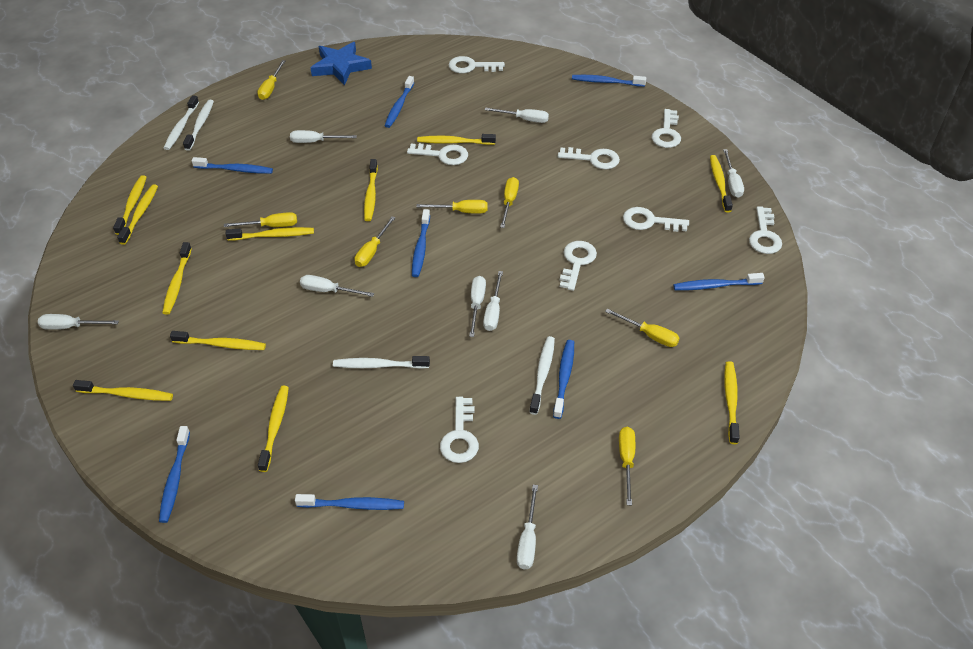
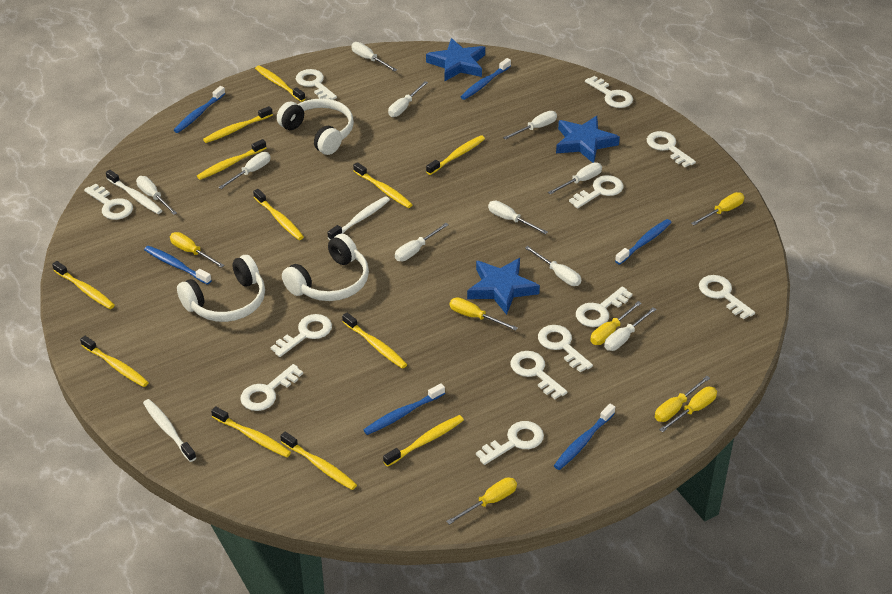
blue star: [311,42,372,85] = 1 -> [426,38,485,81] [467,258,540,315] [556,116,620,163] = 3
blue toothbrush: [159,426,190,523] [192,157,273,174] [295,494,404,510] [385,76,414,128] [412,209,430,277] [553,340,574,419] [572,75,646,87] [673,273,765,290] = 8 -> [144,246,212,285] [174,86,225,133] [363,383,445,435] [460,58,511,100] [554,404,615,470] [615,219,672,264] = 6
white headphones: none = 0 -> [177,255,265,322] [277,98,354,155] [282,234,369,301] = 3
white key: [407,143,468,165] [440,397,479,463] [449,56,505,73] [558,147,620,169] [560,241,597,291] [623,207,689,232] [652,109,681,148] [749,206,782,254] = 8 -> [84,183,133,220] [240,364,303,411] [271,314,332,357] [296,69,337,100] [476,421,544,465] [510,351,567,399] [538,325,593,372] [569,175,623,209] [576,287,632,327] [585,76,633,108] [647,131,696,167] [699,275,755,319] = 12
white screwdriver: [38,314,119,330] [290,130,357,143] [300,275,374,297] [469,276,486,337] [483,271,503,331] [485,107,549,123] [517,485,538,570] [723,149,744,198] = 8 -> [136,176,177,215] [218,152,271,189] [351,42,397,72] [388,81,428,117] [395,223,449,261] [488,201,548,234] [503,111,557,140] [525,246,581,286] [548,163,602,195] [604,307,656,351] = 10
white toothbrush: [164,95,199,150] [183,100,214,151] [333,356,430,369] [529,336,555,415] = 4 -> [106,170,162,214] [143,399,196,462] [327,196,390,240] = 3
yellow toothbrush: [73,380,173,401] [113,175,146,235] [117,184,158,245] [162,242,192,315] [170,331,266,350] [226,227,314,241] [258,386,289,472] [364,159,378,221] [417,134,496,145] [710,155,733,213] [724,361,740,444] = 11 -> [52,261,115,309] [80,336,149,387] [197,139,266,180] [203,106,273,143] [211,406,291,457] [253,189,304,240] [255,66,305,102] [280,432,357,490] [342,312,407,369] [353,162,413,208] [383,415,464,467] [426,135,485,175] = 12

